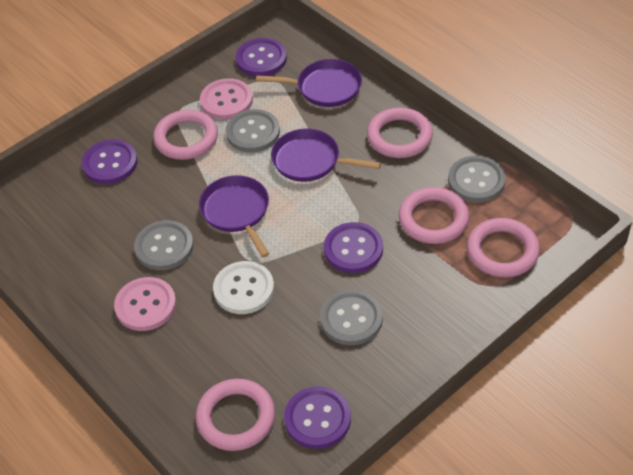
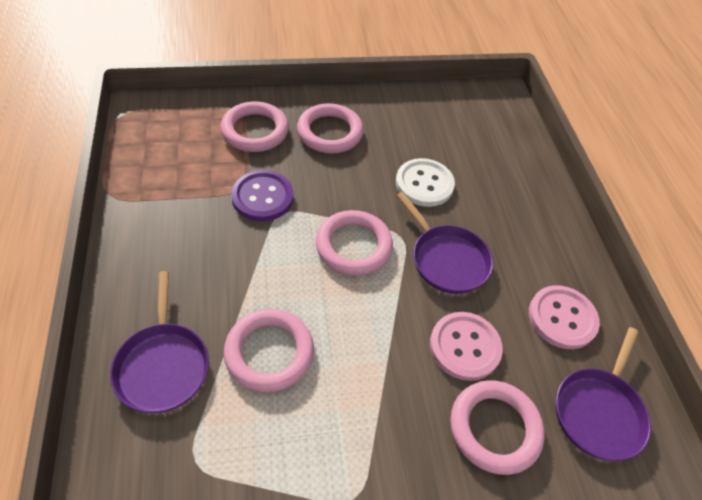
grey button: [134,220,194,270] [226,109,280,152] [320,290,383,345] [448,156,506,202] = 4 -> none = 0
purple button: [82,139,137,184] [236,38,287,76] [284,386,351,449] [324,222,383,273] = 4 -> [231,170,294,221] = 1

